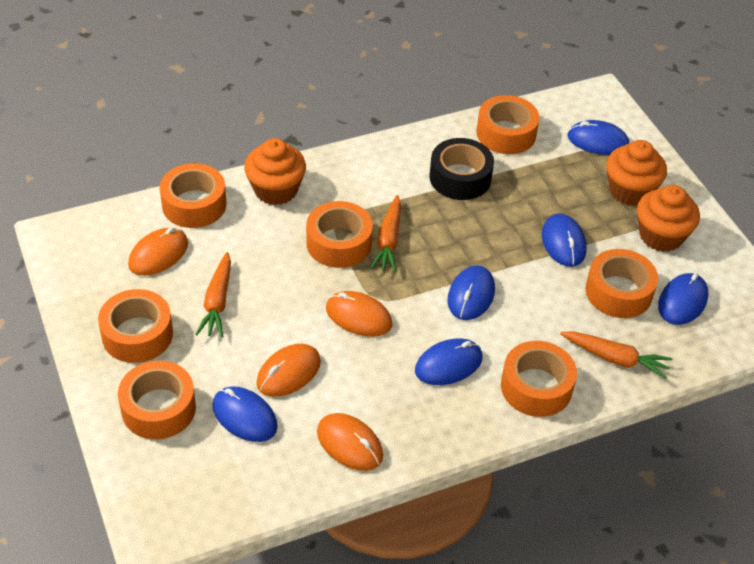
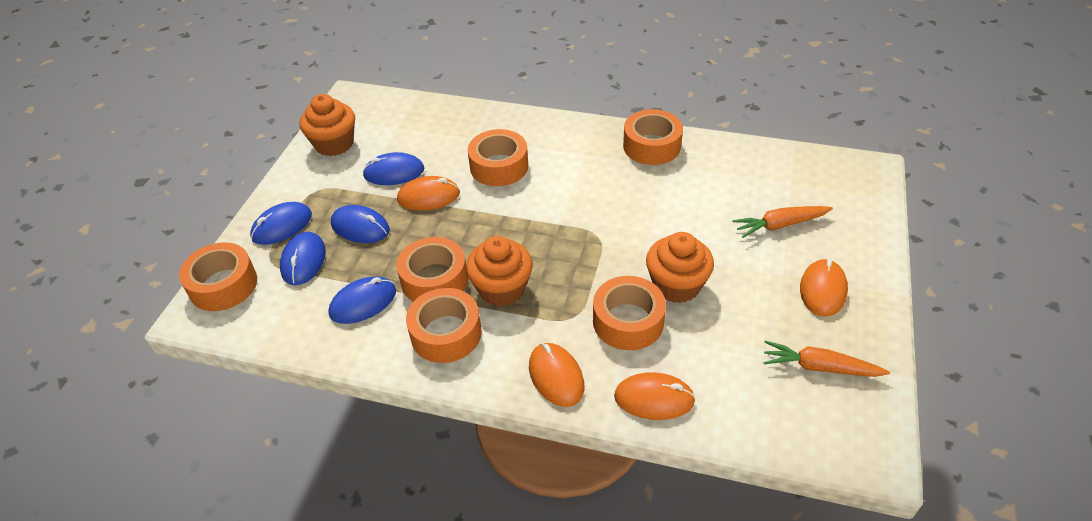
black tape: [429,138,494,200] = 1 -> none = 0
blue mouse: [212,386,278,442] [415,338,482,385] [447,265,495,320] [542,214,587,267] [568,120,629,155] [658,273,708,325] = 6 -> [250,202,312,245] [280,232,326,285] [329,276,396,324] [331,205,389,243] [362,152,424,185] = 5
orange carrot: [195,252,231,337] [370,195,401,273] [560,331,672,379] = 3 -> [732,206,833,238] [763,341,890,377] = 2
orange tape: [98,289,173,363] [118,361,196,439] [160,163,226,228] [306,201,373,268] [476,95,540,154] [501,341,577,417] [585,249,658,318] = 7 -> [179,242,257,311] [397,237,468,301] [406,288,482,363] [468,129,528,186] [593,276,666,350] [623,109,683,165] = 6

